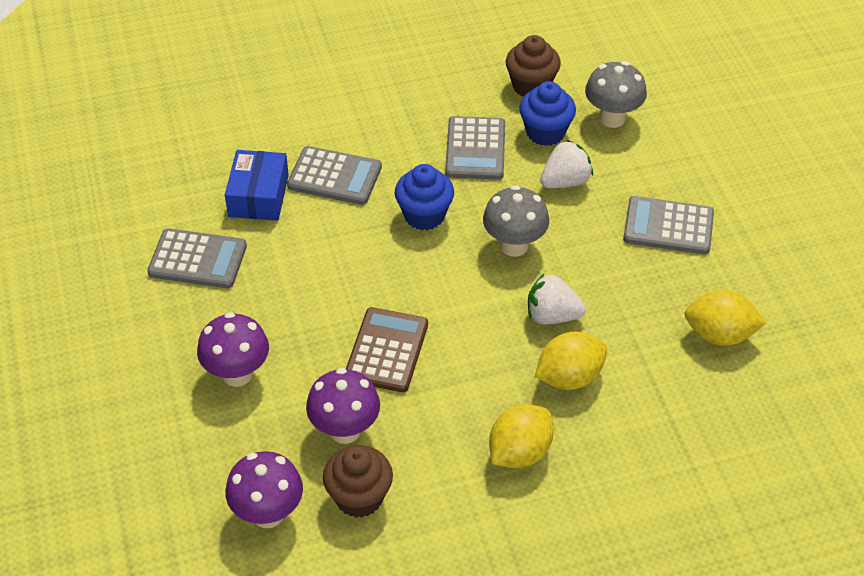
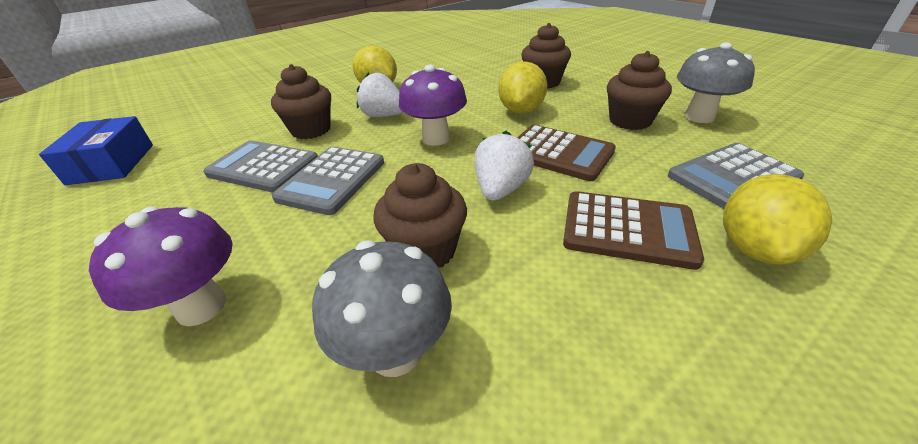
blue cupcake: [395,164,454,230] [519,81,576,146] = 2 -> none = 0
brown calculator: [346,307,428,392] = 1 -> [517,125,616,181] [563,191,704,270] = 2
brown cupcake: [323,445,393,518] [506,35,561,96] = 2 -> [271,64,331,139] [374,163,467,268] [521,23,571,89] [607,51,672,130] = 4
grey calculator: [147,228,247,288] [287,146,382,205] [445,116,505,180] [623,196,714,254] = 4 -> [203,140,318,193] [272,147,384,215] [668,143,804,209] = 3
purple mushroom: [197,312,269,387] [226,451,303,528] [306,368,380,444] = 3 -> [89,207,232,326] [399,65,467,146] = 2

